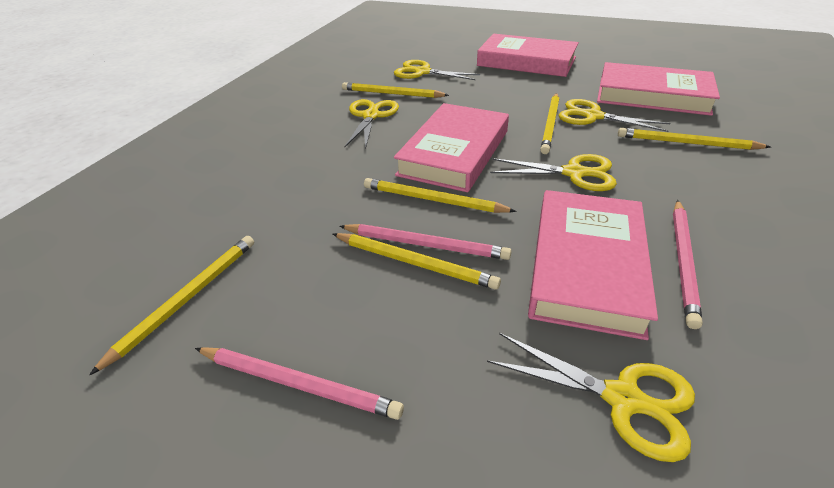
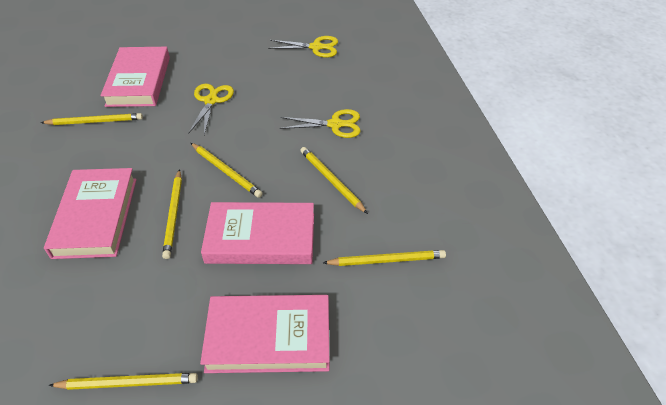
pink pencil: [195,347,404,420] [339,224,511,260] [673,200,703,329] = 3 -> none = 0
yellow scissors: [345,99,399,150] [394,60,480,80] [487,333,695,462] [490,154,617,191] [558,99,670,132] = 5 -> [188,84,234,135] [268,36,338,58] [280,109,361,138] = 3

